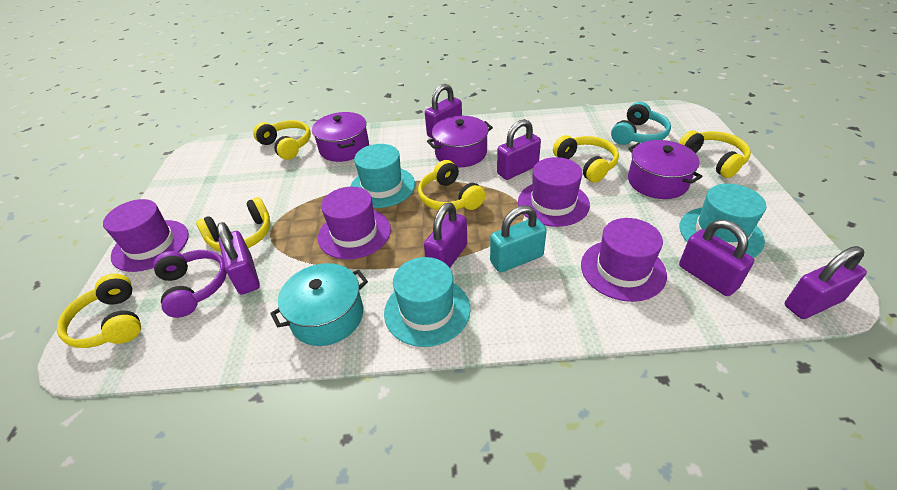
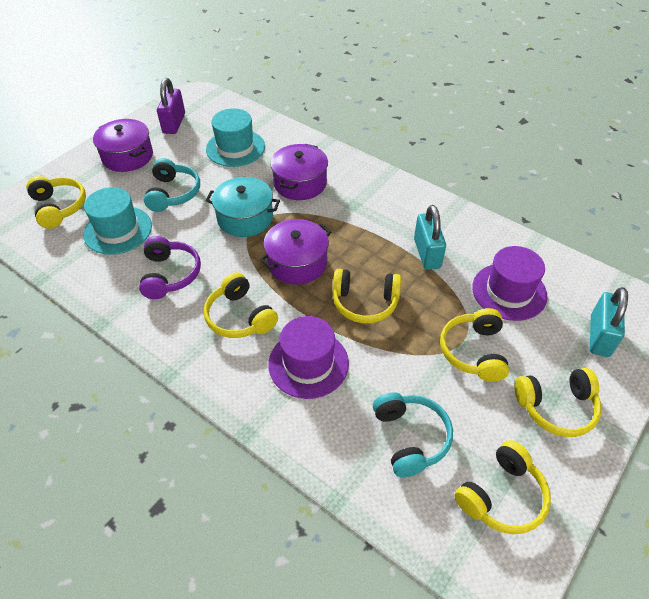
purple hat: [103,199,189,272] [318,187,391,260] [518,157,590,227] [581,218,667,302] = 4 -> [268,316,349,399] [472,246,547,321] = 2
purple padlock: [217,222,260,295] [424,202,468,268] [425,84,462,139] [497,119,541,180] [679,220,754,296] [785,246,867,319] = 6 -> [157,78,185,134] = 1
turquoise hat: [350,144,415,208] [384,257,470,347] [679,184,766,258] = 3 -> [83,187,152,255] [206,108,265,167] = 2
turquoise headphones: [611,102,671,145] = 1 -> [144,158,200,212] [373,392,453,477] = 2
turquoise padlock: [490,205,547,273] = 1 -> [414,205,446,270] [590,287,628,357] = 2

